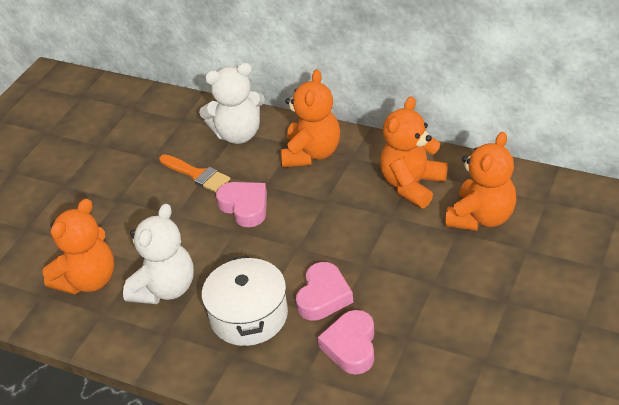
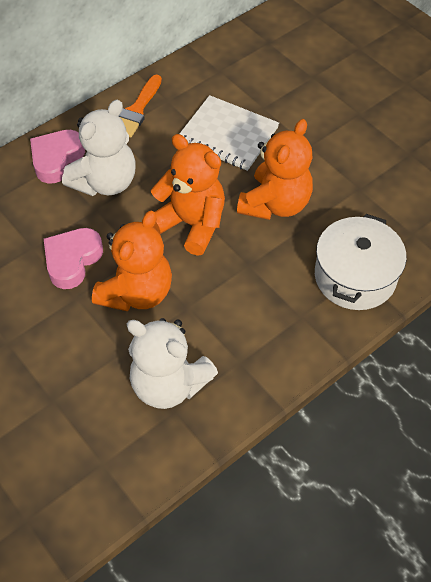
orange teddy bear: [42,199,114,294] [281,69,340,167] [380,96,448,208] [445,132,517,231] = 4 -> [92,211,172,311] [151,134,225,256] [237,119,313,220] = 3
pink heart: [216,182,267,227] [296,262,353,321] [318,310,374,375] = 3 -> [30,130,85,184] [44,228,103,289] = 2
white notebook: none = 0 -> [180,95,279,171] = 1

